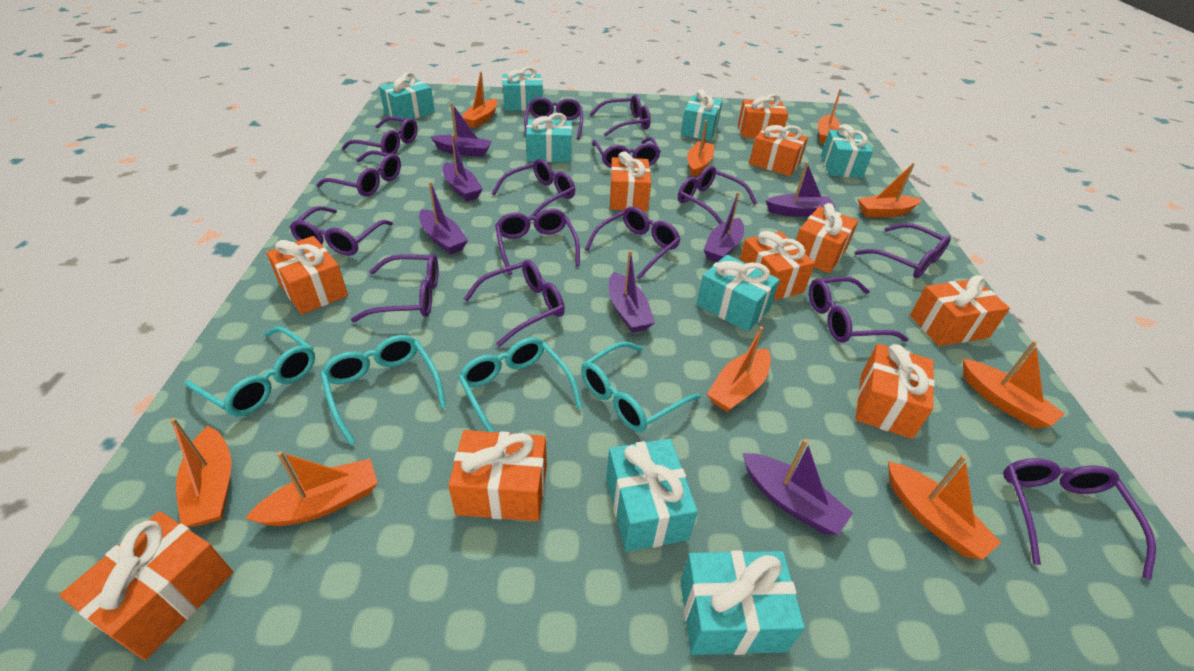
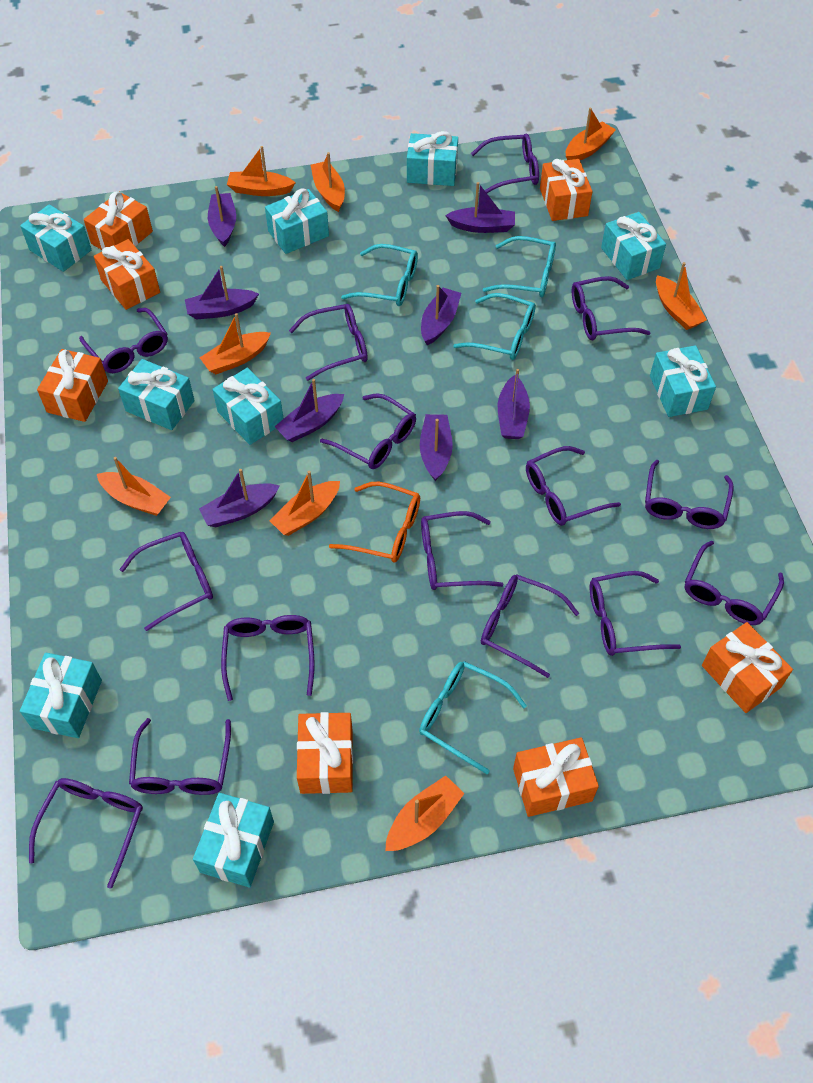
orange boat: [170,418,232,527] [245,451,378,526] [462,72,498,128] [687,120,714,177] [707,326,771,412] [818,89,841,144] [858,163,922,217] [888,455,1001,560] [963,341,1065,428] = 9 -> [97,457,171,516] [200,313,271,374] [227,146,296,196] [269,471,340,536] [311,152,345,212] [385,776,465,851] [566,108,616,160] [656,262,707,330] = 8
orange gift: [59,511,233,660] [266,236,348,314] [448,430,547,521] [610,151,651,211] [738,94,788,138] [740,231,815,300] [749,125,808,176] [796,203,858,273] [855,344,935,439] [910,275,1010,346] = 10 -> [37,349,108,422] [84,191,153,250] [94,239,160,310] [297,712,353,794] [513,737,599,817] [540,159,592,221] [702,622,793,713] = 7
orange glasses: none = 0 -> [329,482,420,562] = 1
purple boat: [419,182,468,254] [431,103,492,157] [443,135,483,201] [609,250,655,333] [703,192,744,262] [743,439,853,535] [766,162,835,217] = 7 -> [185,266,259,320] [199,469,280,527] [208,186,236,247] [274,379,344,442] [420,414,453,481] [421,285,461,345] [445,182,515,233] [498,369,530,439] = 8
turquoise gift: [379,72,435,123] [502,67,543,111] [526,113,572,163] [606,439,698,552] [680,550,805,655] [681,90,723,141] [697,255,780,332] [821,124,873,178] = 8 -> [20,204,91,272] [20,652,102,738] [118,359,195,430] [193,793,274,887] [213,368,284,445] [265,189,329,254] [407,131,458,186] [601,212,666,280] [650,345,716,417] = 9

